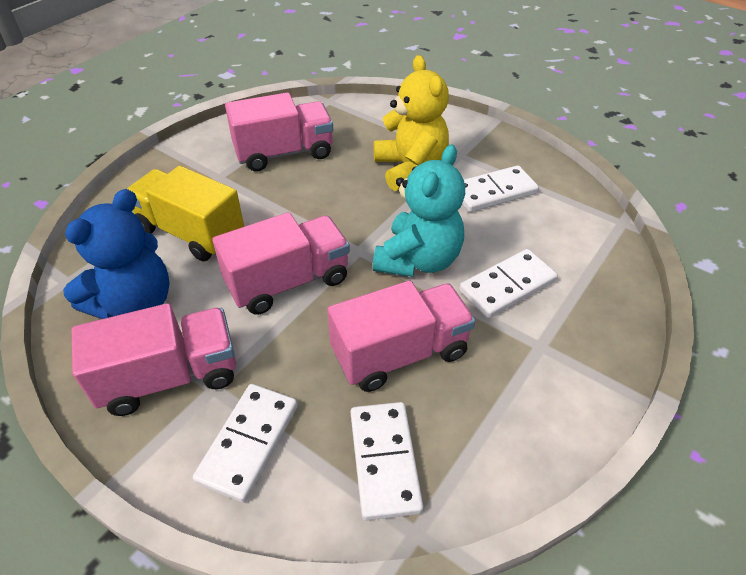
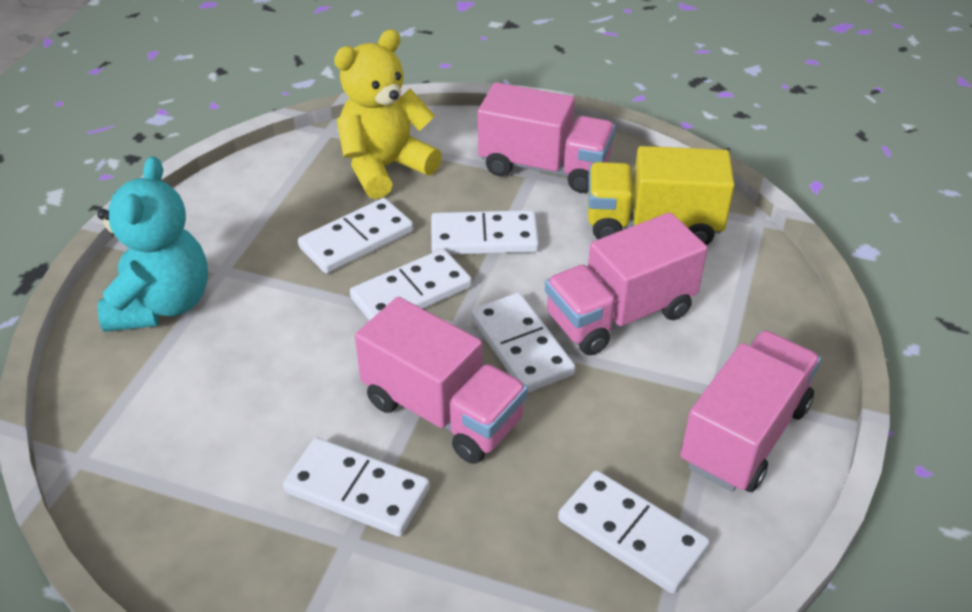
blue teddy bear: [63,189,170,319] = 1 -> none = 0
white domino: [193,384,298,503] [351,402,423,520] [459,249,558,318] [462,165,539,212] = 4 -> [283,438,430,537] [298,198,413,273] [350,249,472,321] [431,210,539,255] [471,293,576,393] [558,470,710,594] = 6

